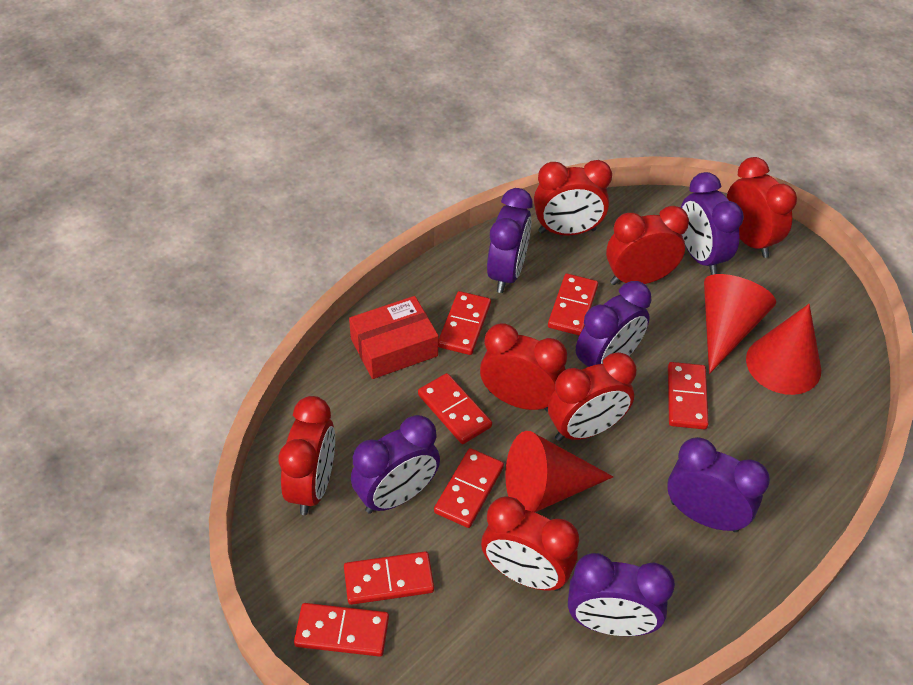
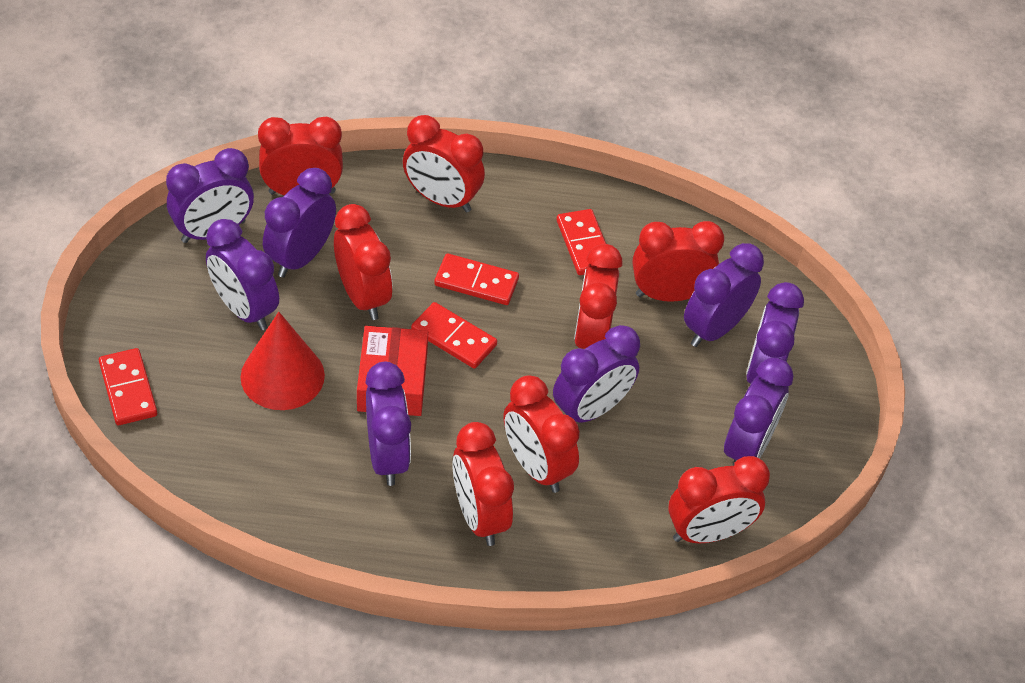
purple clock: [351,415,440,514] [487,188,533,293] [568,553,675,636] [576,281,651,367] [667,437,770,532] [681,172,744,275] = 6 -> [166,148,254,243] [206,219,279,330] [263,168,336,278] [366,362,411,486] [553,325,640,422] [684,243,764,347] [724,358,793,466] [746,282,804,384] = 8
red clock: [278,396,335,515] [480,323,567,412] [481,496,579,591] [534,160,612,236] [548,352,636,441] [606,206,689,285] [727,157,797,258] = 7 -> [258,117,343,195] [334,204,392,320] [403,115,485,213] [453,422,514,546] [504,376,580,493] [574,244,623,349] [633,221,724,302] [668,456,770,543] = 8
red cone: [505,431,613,512] [704,274,776,374] [746,304,821,395] = 3 -> [240,312,325,410] = 1
red domino: [294,603,389,657] [344,552,434,605] [418,373,492,444] [434,448,504,528] [438,291,491,355] [548,274,598,336] [668,362,708,429] = 7 -> [99,348,157,425] [411,302,497,369] [434,253,519,305] [557,209,606,275] = 4

